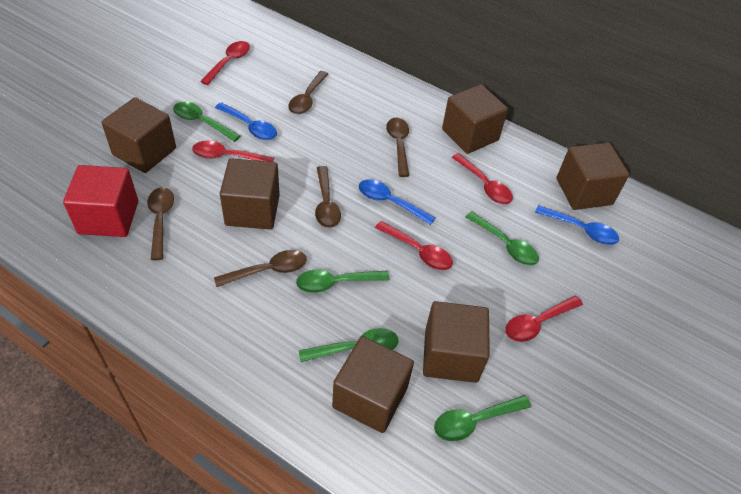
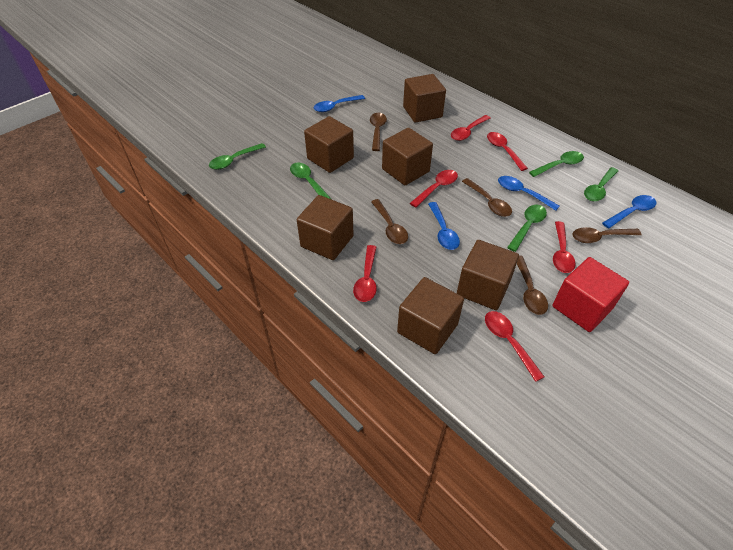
blue spoon: [215,102,277,140] [359,179,435,225] [535,205,619,245] = 3 -> [314,95,365,112] [428,202,460,250] [498,176,560,211] [602,195,656,229] = 4
red spoon: [192,141,274,162] [200,41,250,85] [375,221,453,270] [452,153,513,204] [505,296,583,342] = 5 -> [353,245,377,302] [410,170,458,208] [451,115,491,141] [485,311,544,382] [487,132,528,171] [553,221,576,273] = 6

